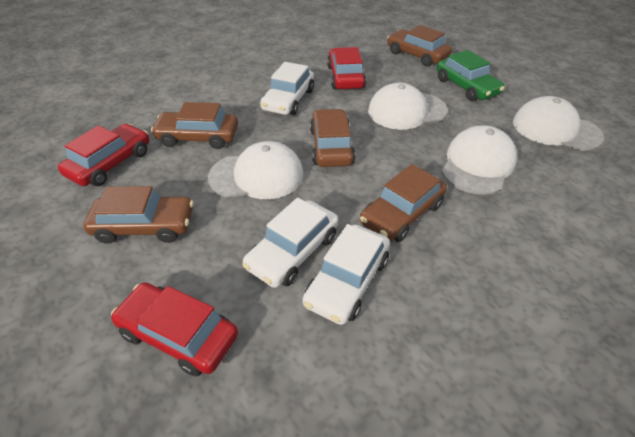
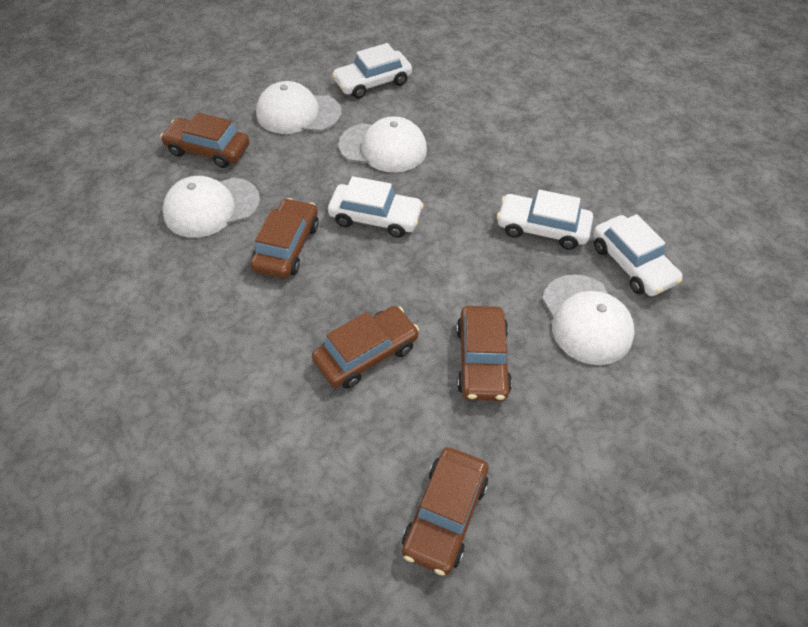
green car: [437,50,505,101] = 1 -> none = 0
red car: [58,124,149,186] [111,282,238,377] [327,47,366,89] = 3 -> none = 0
white car: [242,197,338,288] [260,62,314,115] [303,224,390,325] = 3 -> [328,176,424,238] [332,43,412,99] [497,190,593,250] [593,214,682,296] = 4

